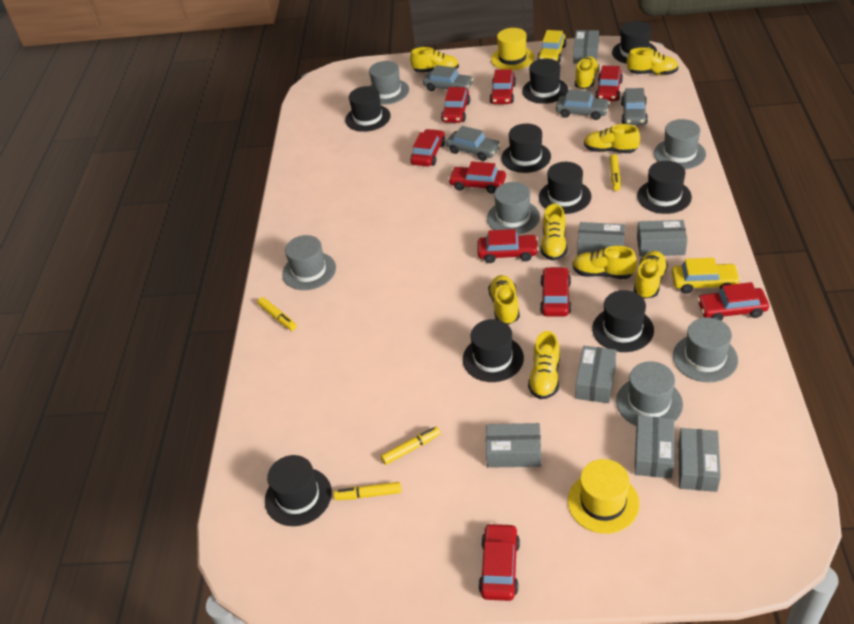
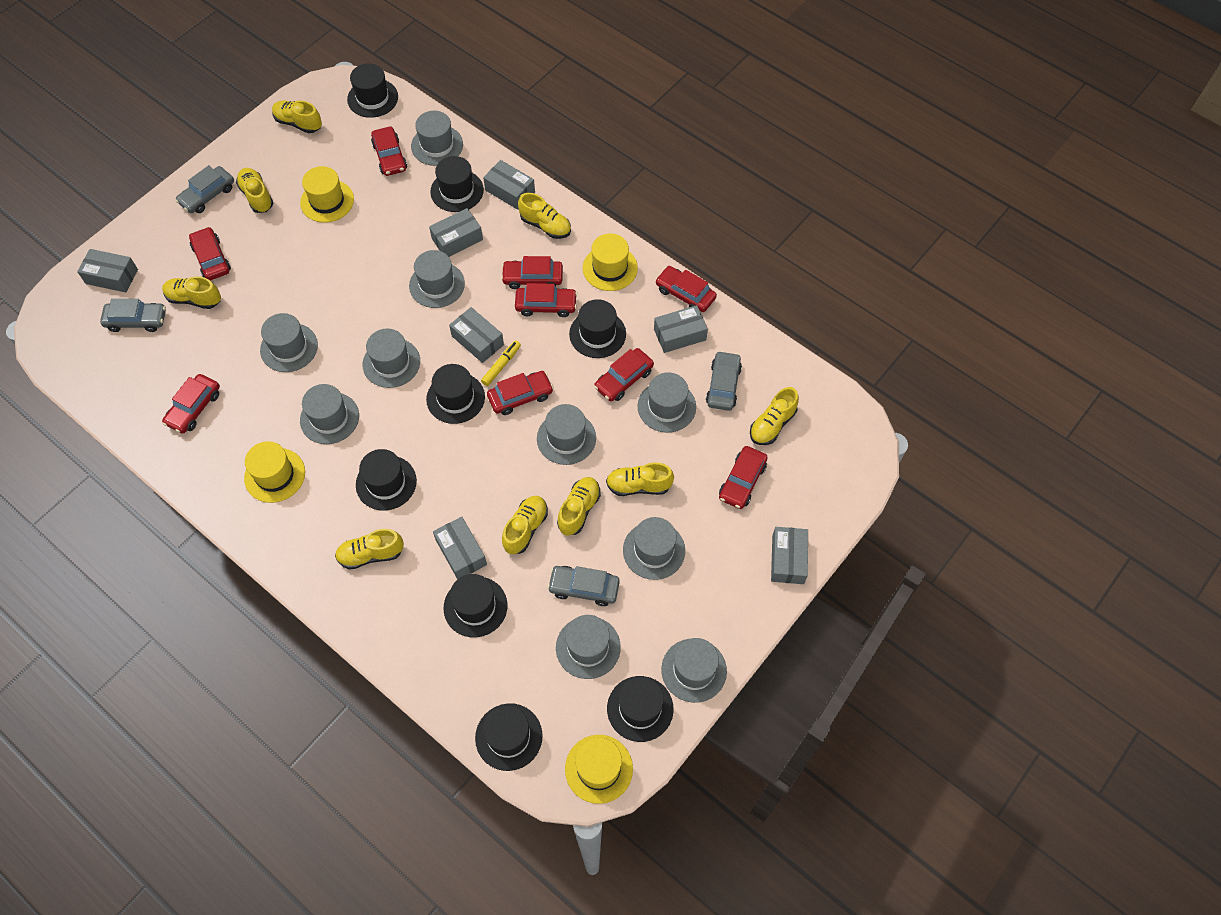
black hat: [265,455,332,526] [345,86,391,132] [463,319,524,382] [501,124,551,173] [522,59,568,104] [539,162,591,214] [592,290,654,352] [612,21,657,64] [637,161,692,214] = 9 -> [347,63,398,118] [356,449,417,511] [426,364,485,424] [430,156,484,212] [444,574,508,637] [475,703,543,771] [569,299,626,358] [607,676,674,742] = 8
grey hat: [282,235,336,290] [369,61,409,105] [487,182,540,235] [616,361,683,426] [654,119,706,169] [673,317,738,382] = 6 -> [260,313,318,372] [300,384,359,444] [363,329,420,388] [409,250,465,308] [411,111,463,166] [537,404,596,465] [556,615,621,679] [623,517,685,580] [637,372,696,433] [661,638,727,703] = 10
yellow car: [538,30,566,63] [671,258,741,294] = 2 -> none = 0
yellow hat: [491,28,534,70] [568,459,640,534] = 2 -> [244,441,305,503] [300,166,354,223] [565,735,633,804] [583,233,638,291] = 4
yellow marker: [257,297,297,331] [334,482,401,500] [381,426,441,465] [609,154,621,191] = 4 -> [481,340,521,386] = 1

